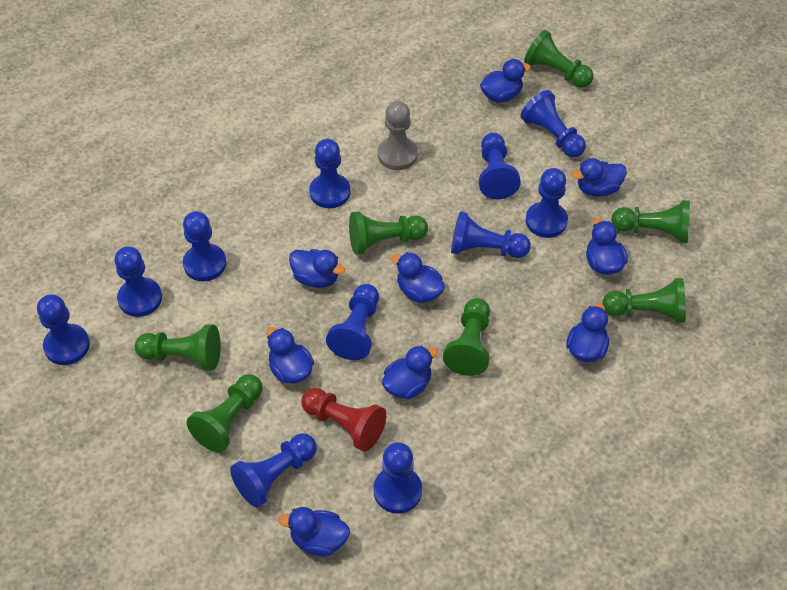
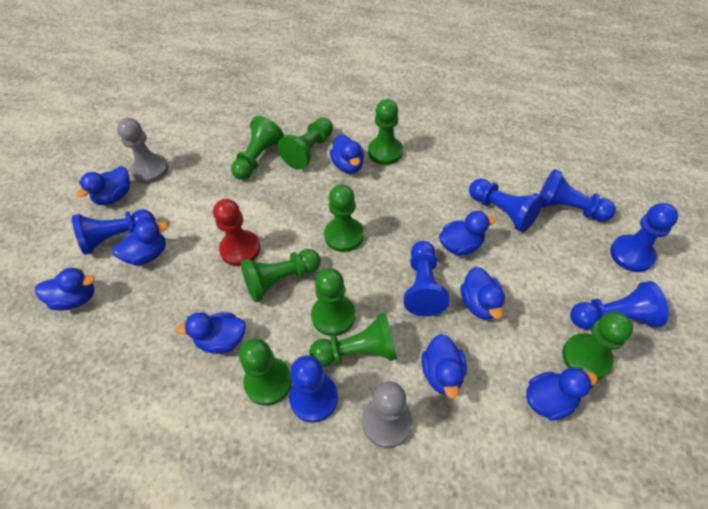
blue pawn: [37,295,90,365] [115,246,162,317] [183,211,226,281] [230,433,317,507] [309,139,351,208] [326,284,379,360] [373,442,422,513] [451,211,531,258] [479,133,521,199] [521,90,586,157] [526,168,568,238] = 11 -> [72,209,155,255] [289,355,338,423] [404,241,450,316] [469,179,543,233] [539,169,616,222] [570,281,669,329] [610,203,678,272] = 7
green pawn: [135,324,221,371] [187,374,262,452] [349,211,428,255] [443,298,490,376] [524,30,594,88] [602,278,686,323] [611,200,690,243] = 7 -> [231,116,284,180] [239,339,292,406] [241,249,321,302] [278,117,333,170] [309,313,397,367] [311,268,355,336] [324,184,364,252] [368,99,403,165] [562,312,633,380] = 9
grey pawn: [378,101,418,170] = 1 -> [117,118,169,183] [362,381,412,448] = 2

